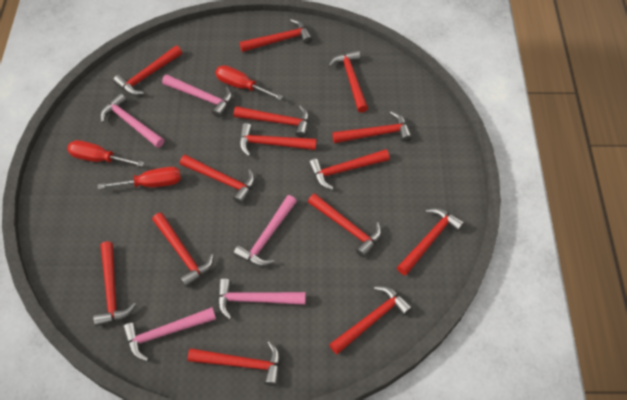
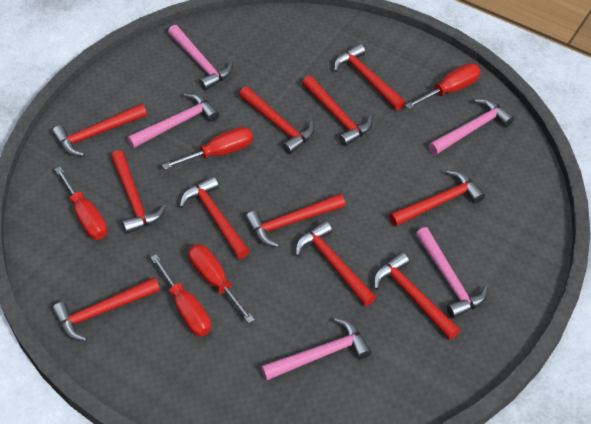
red hammer: [93,241,136,327] [113,46,182,95] [152,213,214,287] [180,155,255,204] [188,341,280,386] [234,105,309,138] [239,19,312,52] [239,123,317,156] [308,149,390,190] [308,193,382,258] [328,50,368,113] [329,286,412,354] [332,111,412,143] [397,208,465,276] = 14 -> [52,104,147,157] [52,277,160,341] [111,150,166,234] [180,176,249,259] [239,87,314,154] [245,194,345,248] [296,221,376,306] [302,76,372,146] [334,43,405,110] [374,252,460,340] [389,170,485,227] = 11
red screwdriver: [67,140,145,167] [98,167,181,189] [215,65,283,100] = 3 -> [55,166,107,240] [150,254,211,336] [162,127,253,170] [188,244,255,323] [405,63,481,109] = 5

